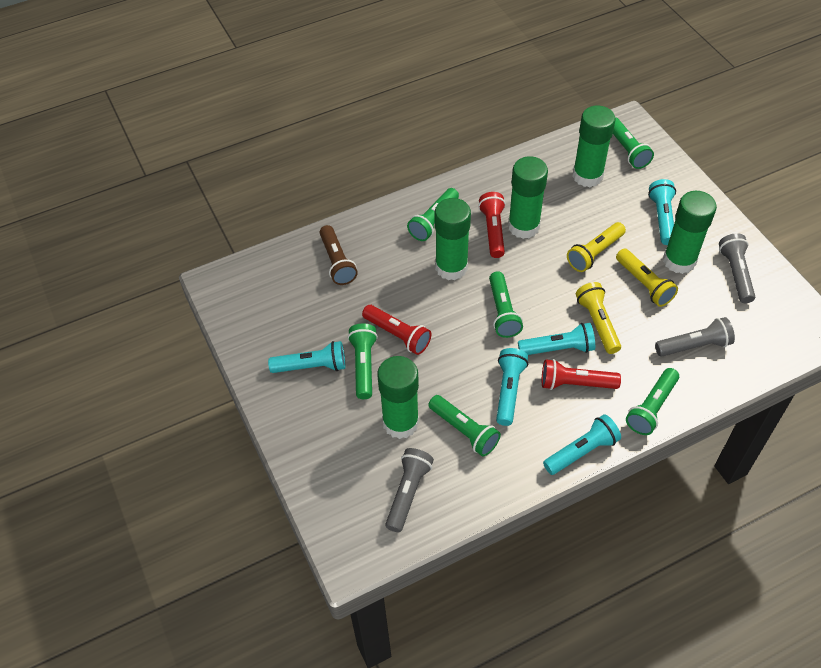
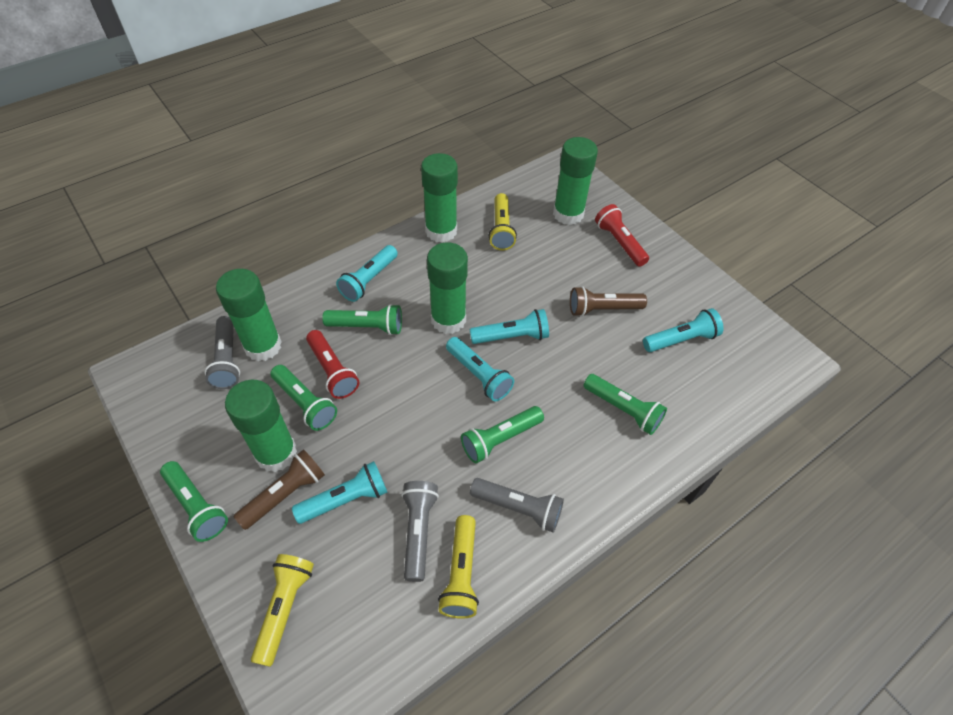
brown flashlight: [320,225,358,285] = 1 -> [234,449,325,530] [570,286,647,317] = 2
green flashlight: [348,323,378,399] [407,188,459,241] [428,395,501,456] [489,271,523,338] [613,117,654,169] [626,368,679,435] = 6 -> [160,461,228,542] [270,365,337,431] [322,304,402,335] [461,406,544,464] [583,374,667,435] = 5
red flashlight: [362,305,431,355] [478,192,506,258] [542,359,621,390] = 3 -> [306,330,359,399] [595,204,649,267] = 2

